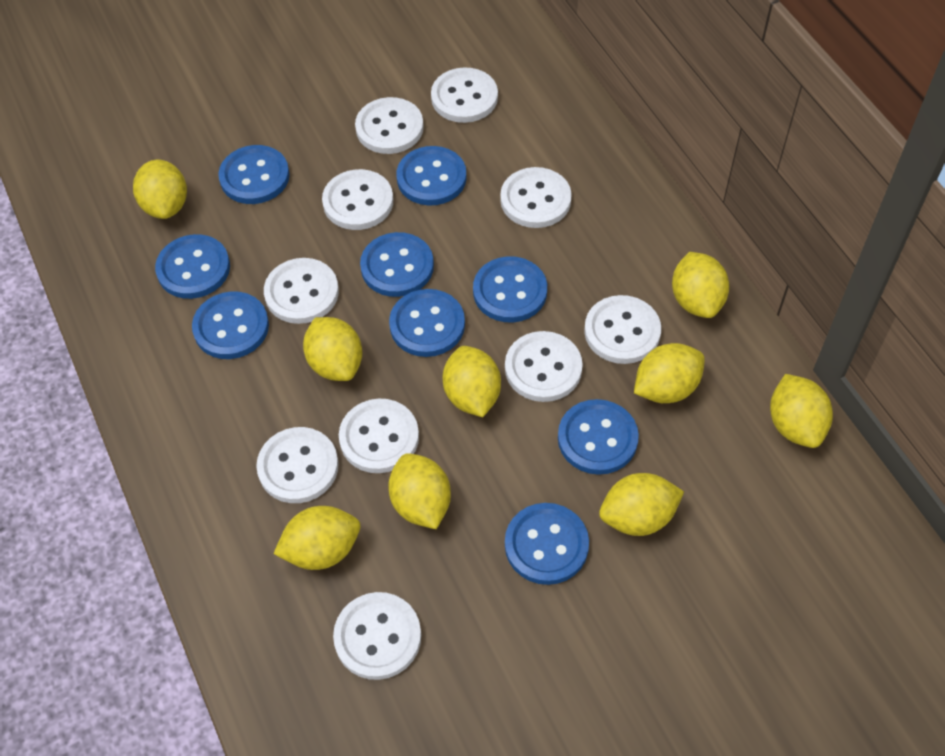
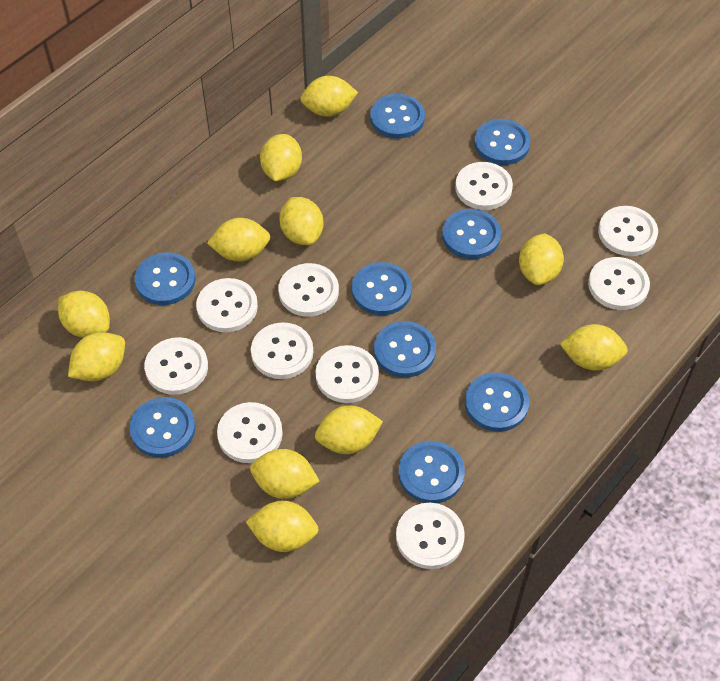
yellow lemon: [133,159,187,219] [273,506,361,570] [303,317,362,381] [388,453,451,529] [443,346,501,417] [599,473,684,536] [634,343,705,403] [672,252,729,318] [770,374,833,448] = 9 -> [58,291,110,338] [68,332,125,382] [207,218,270,262] [246,501,319,552] [250,449,320,499] [260,134,302,181] [280,197,323,245] [300,76,358,117] [315,406,383,454] [519,234,564,285] [560,324,628,371] = 11

